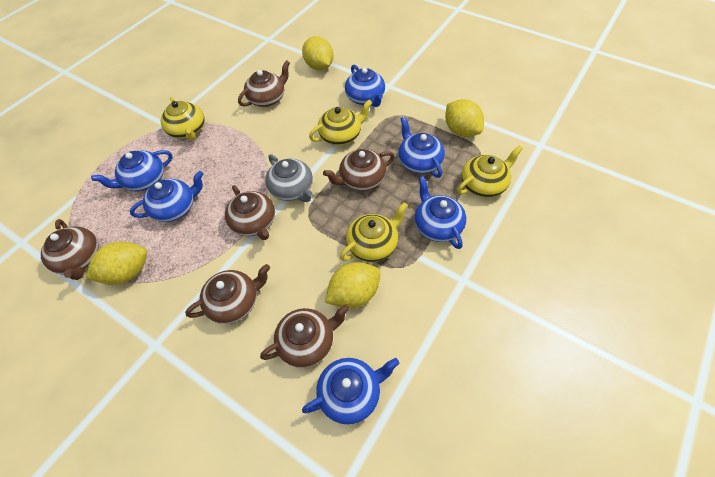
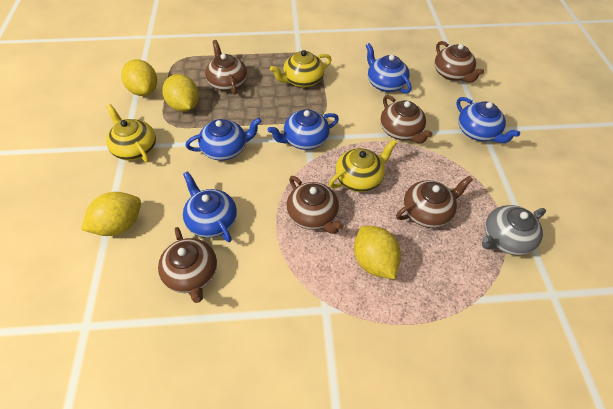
blue teapot: [91,150,173,191] [130,171,203,222] [302,358,399,425] [345,65,385,107] [398,116,445,178] [415,176,466,249] = 6 -> [183,171,237,242] [186,117,261,161] [268,109,339,150] [366,43,411,93] [456,97,520,143] = 5
yellow teapot: [161,97,205,141] [309,100,372,145] [340,202,408,262] [457,145,523,198] = 4 -> [106,104,156,162] [270,50,332,87] [329,140,397,192] = 3

